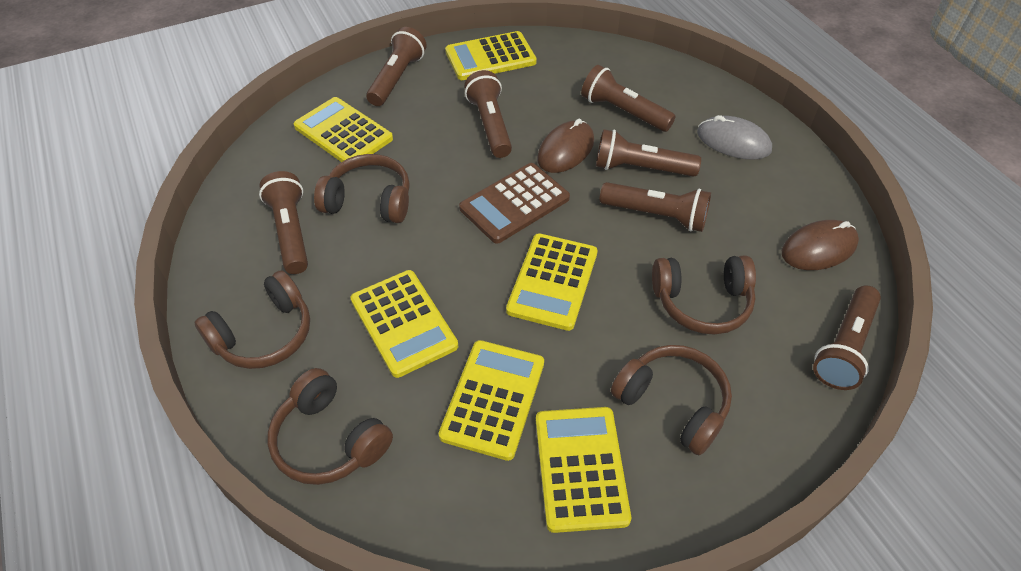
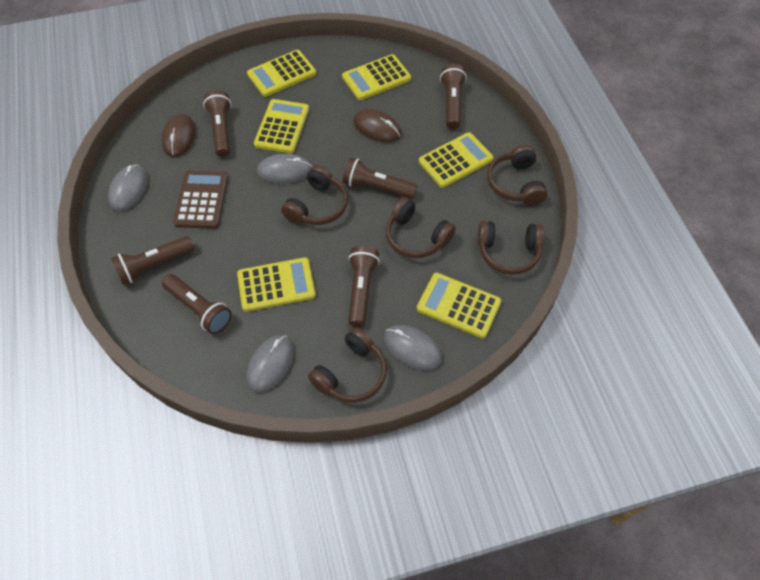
brown flashlight: [259,171,308,274] [366,27,427,106] [464,70,512,158] [581,65,676,132] [596,129,701,177] [600,182,711,232] [813,286,881,390] = 7 -> [111,236,194,285] [162,274,232,334] [203,90,231,157] [343,157,417,199] [348,246,380,327] [440,64,467,129] = 6
grey mouse: [697,115,772,160] = 1 -> [108,164,148,211] [246,335,294,393] [257,153,312,184] [384,325,442,370] = 4

